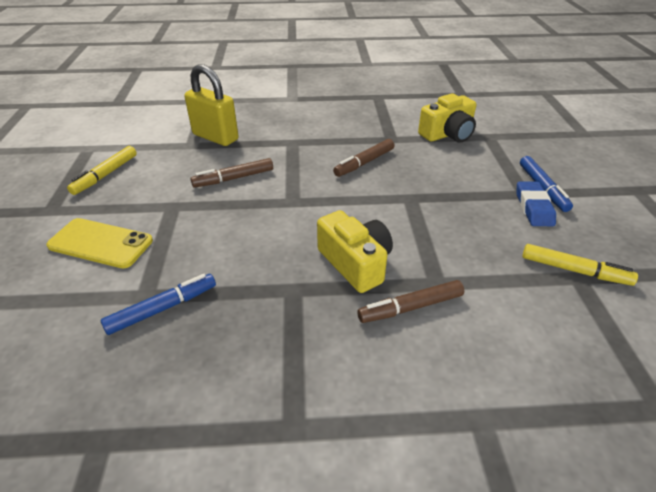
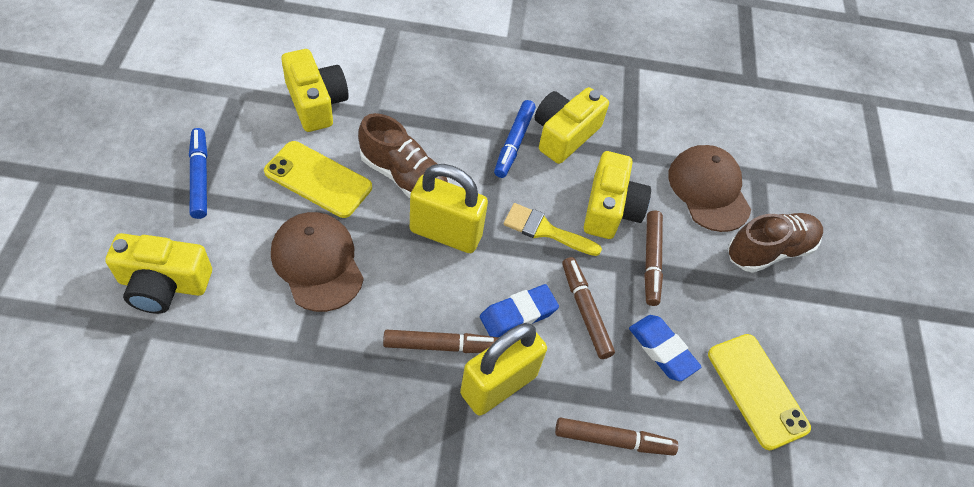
blue eraser: [516,181,556,226] = 1 -> [480,284,559,337] [629,315,702,381] = 2
brown cap: none = 0 -> [271,212,364,312] [668,145,751,232] = 2
brown marker: [191,158,273,188] [333,139,394,177] [357,280,464,323] = 3 -> [383,330,498,353] [555,417,678,456] [562,257,615,359] [644,211,663,306] = 4
brown shoe: none = 0 -> [358,113,448,198] [728,213,823,273] = 2
yellow brush: none = 0 -> [504,203,602,256] = 1
yellow camera: [317,210,393,293] [418,93,476,143] = 2 -> [105,233,212,314] [281,49,349,132] [535,87,609,164] [584,151,651,239] = 4
yellow marker: [67,146,137,195] [522,244,638,286] = 2 -> none = 0
yellow padlock: [184,64,239,146] = 1 -> [410,164,488,253] [460,323,547,416] = 2
yellow phone: [46,218,153,269] = 1 -> [264,141,372,218] [708,334,811,450] = 2

